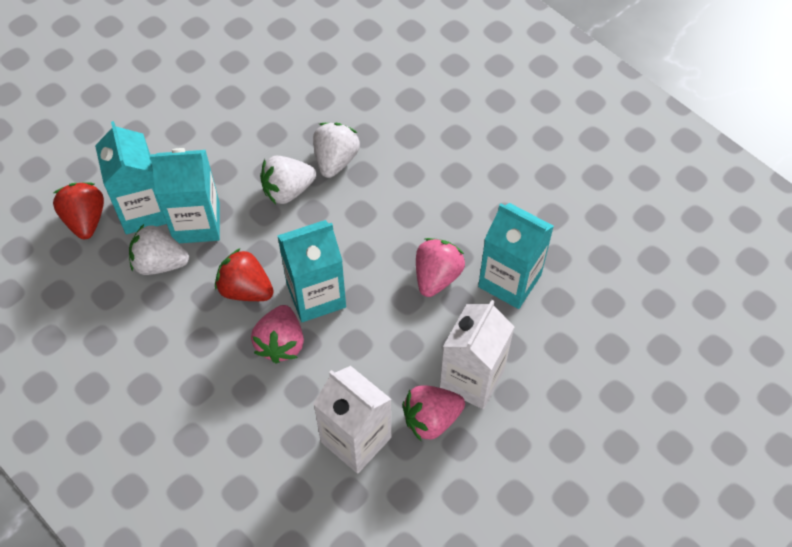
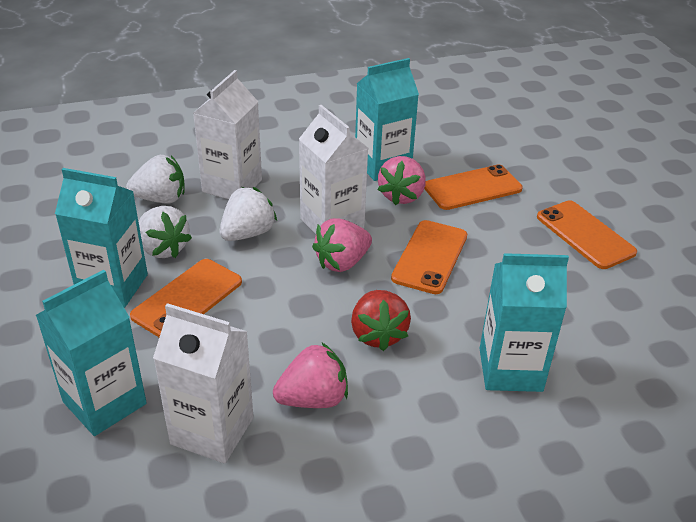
orange phone: none = 0 -> [130,259,242,337] [391,220,467,294] [424,164,523,210] [537,200,637,269] = 4
red strawberry: [53,182,104,239] [215,248,274,301] = 2 -> [351,290,411,351] = 1
white carton: [314,366,391,474] [439,300,515,409] = 2 -> [153,303,253,464] [193,70,262,199] [299,105,368,234] = 3

